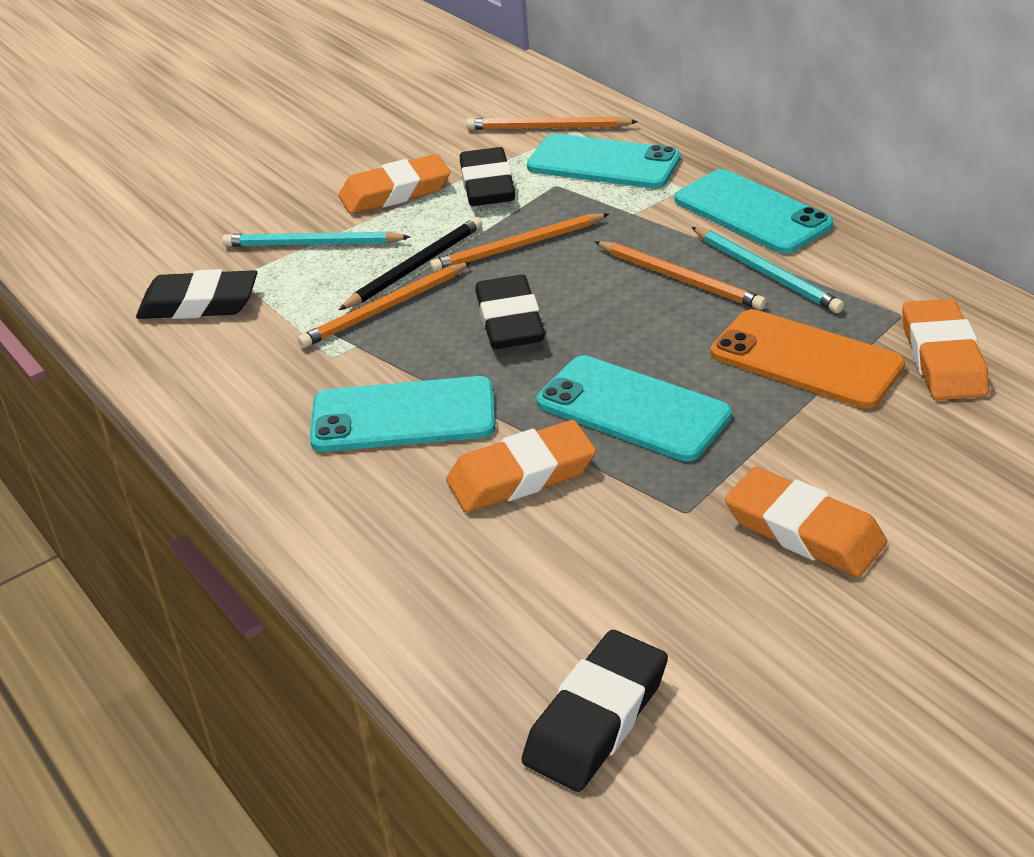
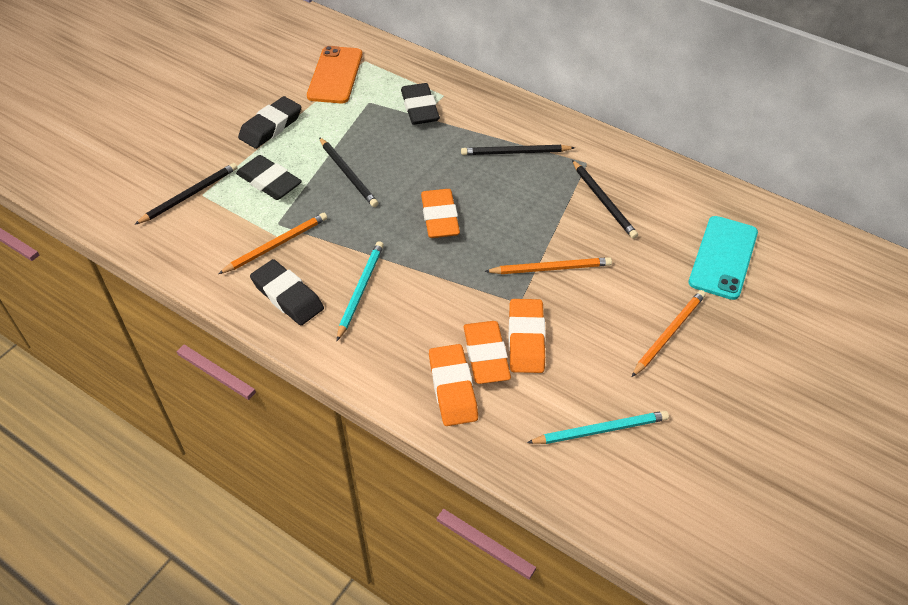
black pencil: [339,217,483,310] = 1 -> [134,163,237,225] [319,137,378,207] [461,145,575,155] [572,160,638,239] = 4
orange pencil: [298,262,471,348] [430,213,609,272] [466,116,638,130] [594,241,767,310] = 4 -> [218,213,327,274] [485,257,612,274] [632,290,706,377] = 3
turquoise phone: [310,376,495,452] [527,133,681,188] [536,355,732,461] [675,169,833,254] = 4 -> [689,216,758,300] = 1

